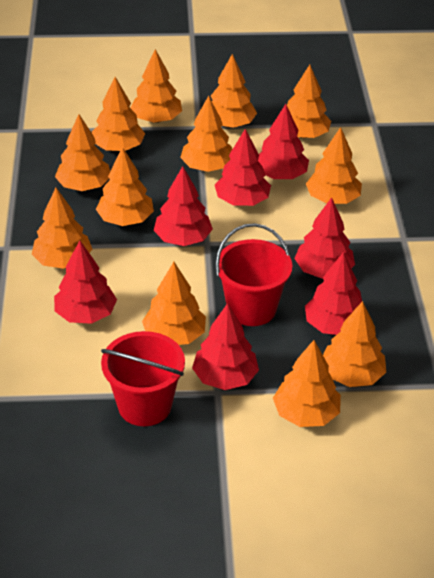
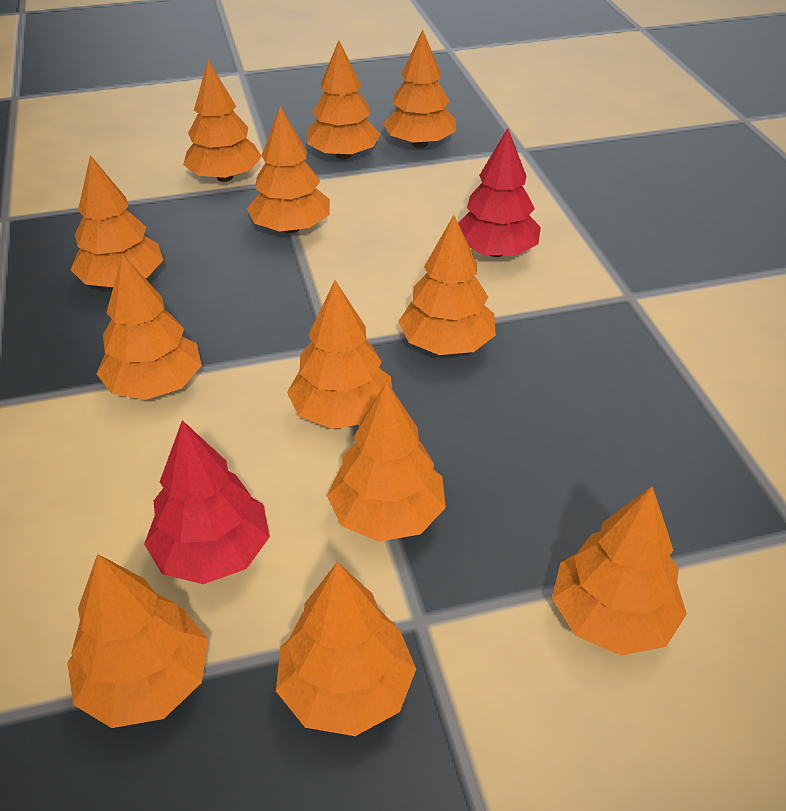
red bucket: [101,331,185,426] [216,223,292,326] = 2 -> none = 0
red tree: [54,240,117,324] [154,166,213,246] [192,303,259,390] [215,129,271,206] [258,104,309,179] [294,197,355,279] [305,252,362,335] = 7 -> [144,420,270,584] [458,128,541,257] = 2

